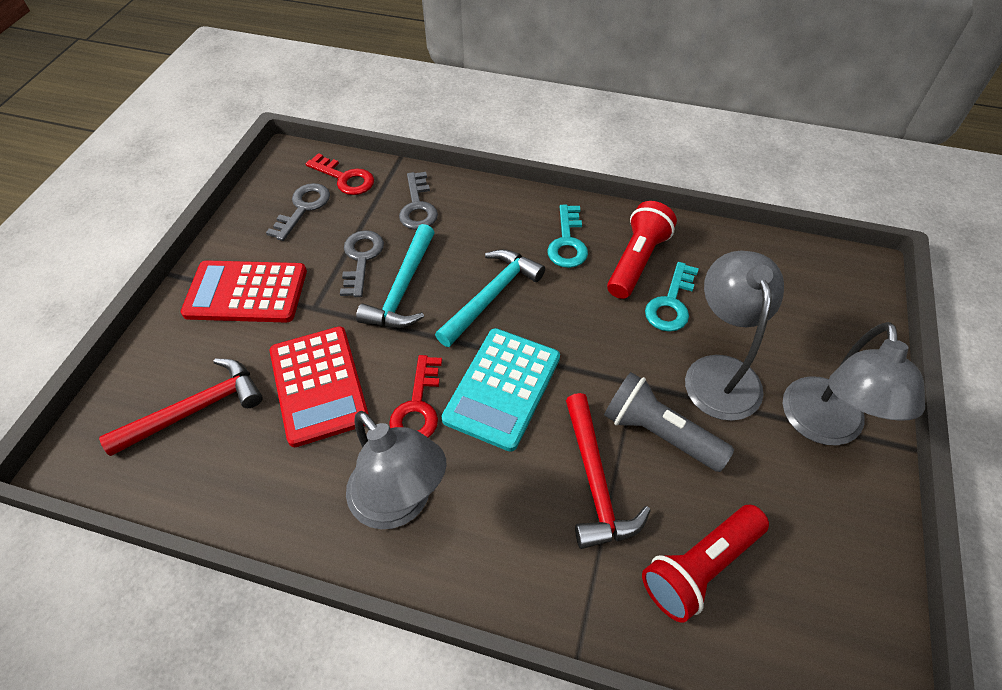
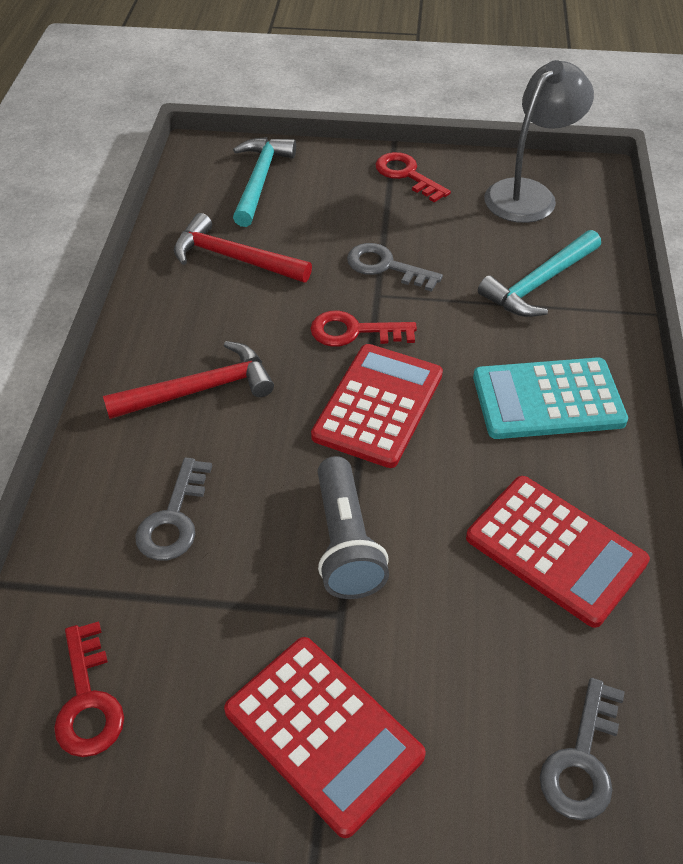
grey lamp: [346,411,447,529] [685,251,784,421] [783,322,925,445] = 3 -> [484,60,594,223] = 1
red calculator: [181,261,307,323] [270,326,369,447] = 2 -> [224,637,426,838] [311,344,443,468] [466,476,650,628] = 3
red flashlight: [607,201,677,299] [642,505,769,623] = 2 -> none = 0
red key: [305,153,374,195] [389,355,442,438] = 2 -> [54,621,124,757] [310,311,417,347] [375,152,451,203] = 3
turquoise key: [547,205,588,268] [645,262,699,332] = 2 -> none = 0

